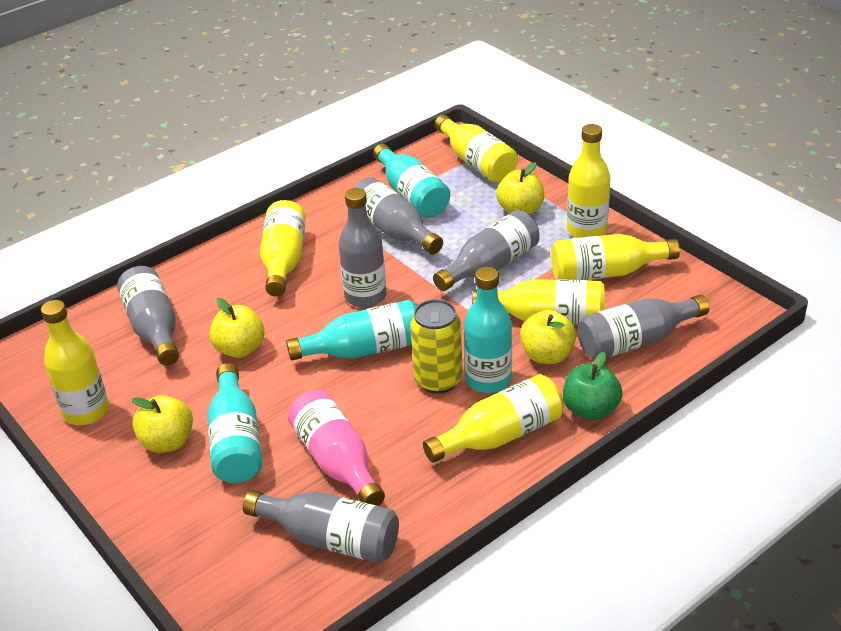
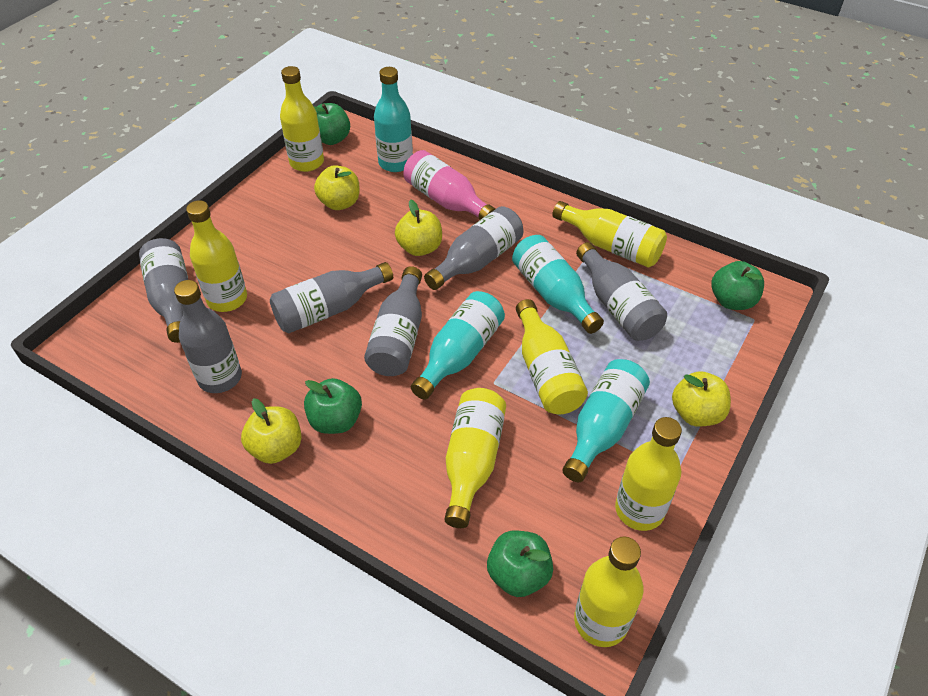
green apple: [563,352,623,420] = 1 -> [304,378,362,434] [314,103,350,145] [487,531,553,597] [712,261,764,310] = 4
yellow can: [410,299,463,394] = 1 -> none = 0

